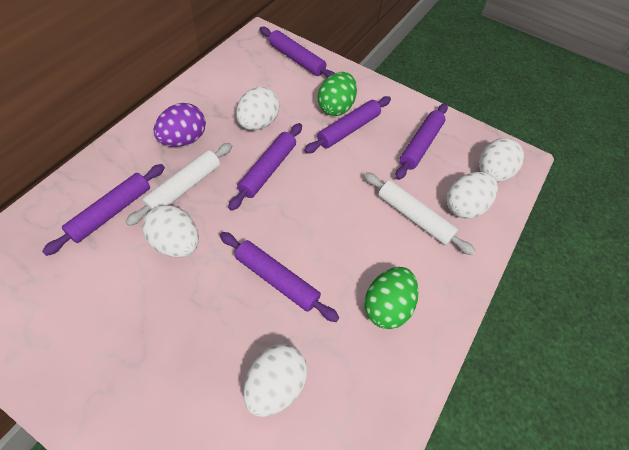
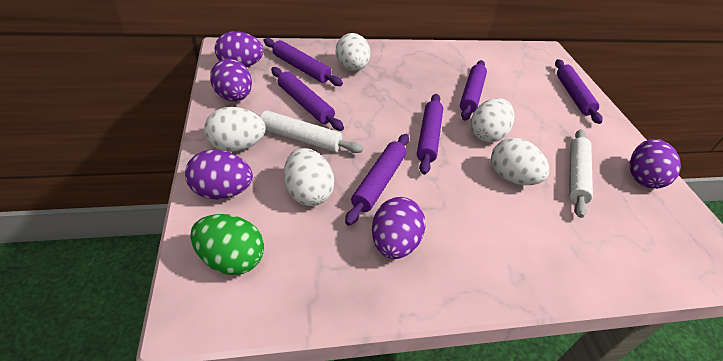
green egg: [318,72,357,116] [364,267,418,329] = 2 -> [190,214,264,275] = 1
purple egg: [154,103,206,147] = 1 -> [185,150,253,199] [210,59,252,102] [215,31,264,67] [372,197,426,259] [630,139,681,189] = 5

